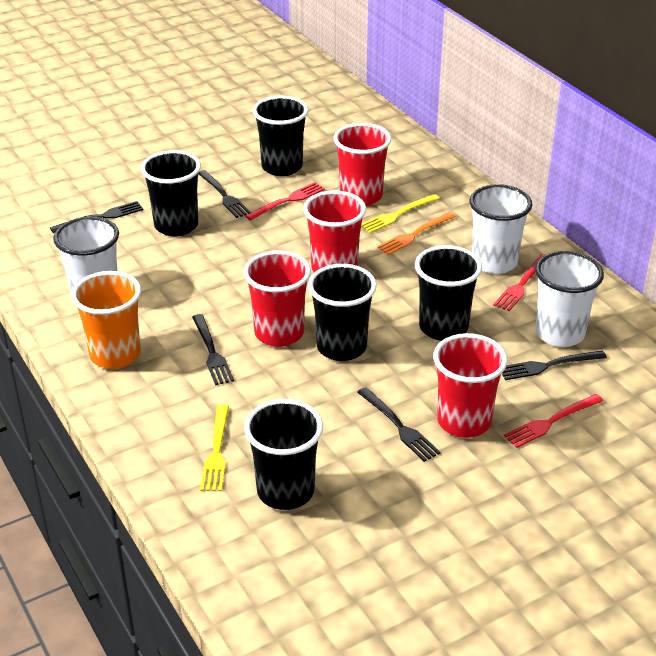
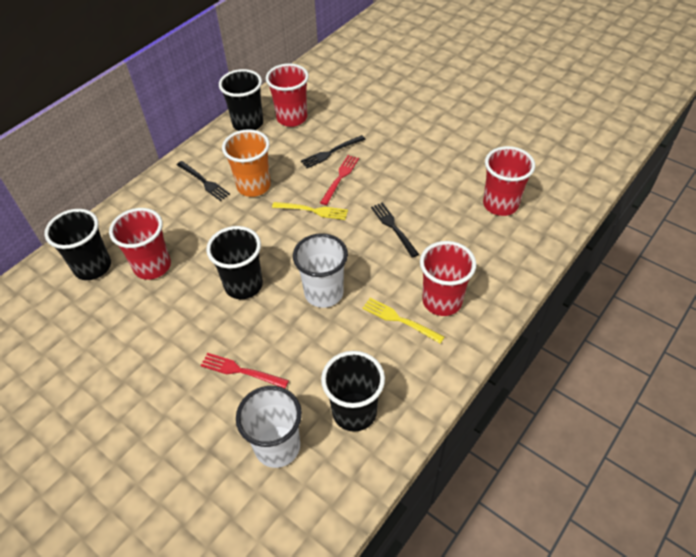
black cup: [141,150,201,236] [244,399,323,510] [253,96,308,176] [308,264,377,361] [415,245,482,341] = 5 -> [45,209,111,280] [206,226,263,299] [219,69,263,131] [321,351,385,432] = 4
black fork: [50,201,143,233] [192,314,234,385] [198,170,251,218] [357,387,441,462] [502,351,607,380] = 5 -> [177,161,230,201] [301,135,366,168] [371,202,419,258] = 3
orange fork: [377,212,456,255] = 1 -> none = 0
red fork: [245,182,325,220] [493,254,545,311] [504,394,603,448] = 3 -> [201,353,289,388] [320,155,359,205] = 2
white cup: [53,217,119,299] [469,184,532,274] [535,251,604,347] = 3 -> [236,386,302,468] [293,233,348,308] = 2

